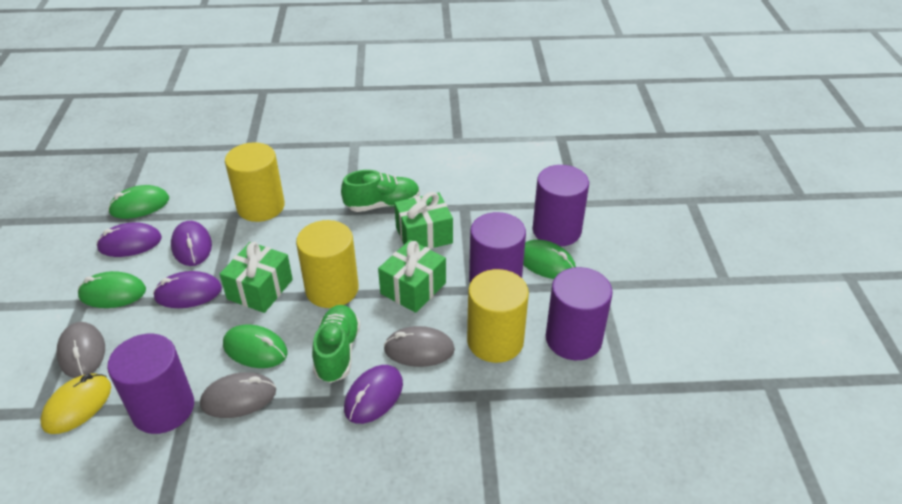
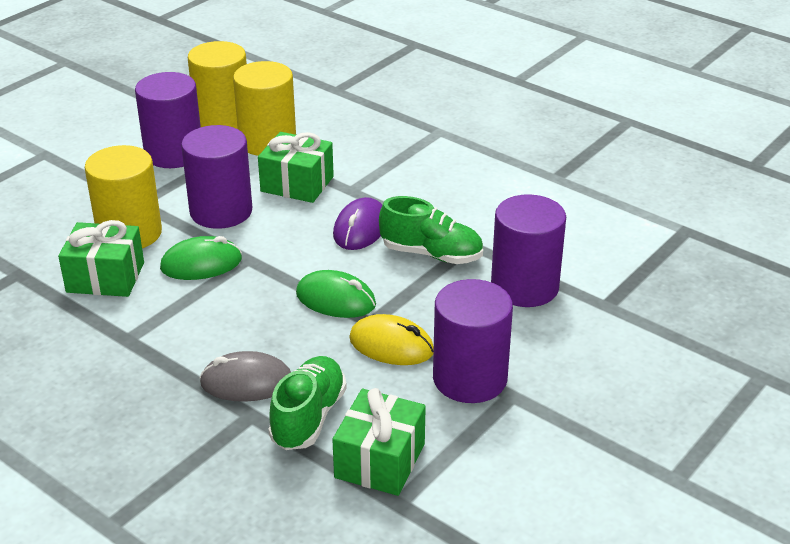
green mouse: [78,271,146,308] [108,185,169,219] [223,324,288,368] [523,240,576,279] = 4 -> [160,236,242,280] [296,270,376,318] = 2
grey mouse: [56,322,105,378] [200,372,276,418] [384,326,455,367] = 3 -> [199,351,291,402] = 1
purple mouse: [96,222,162,257] [153,271,222,308] [171,221,212,266] [344,365,403,424] = 4 -> [333,197,382,250] = 1

